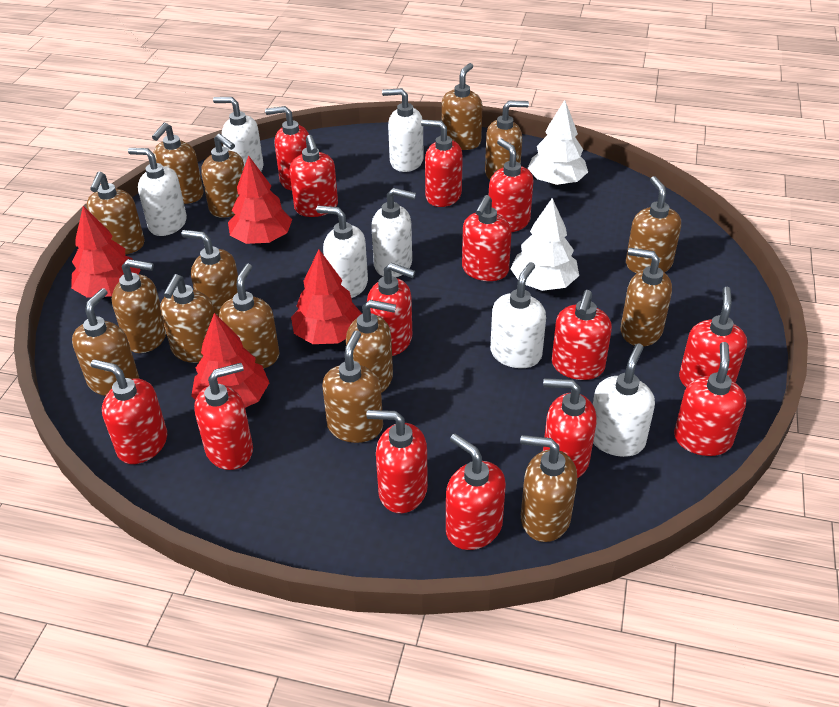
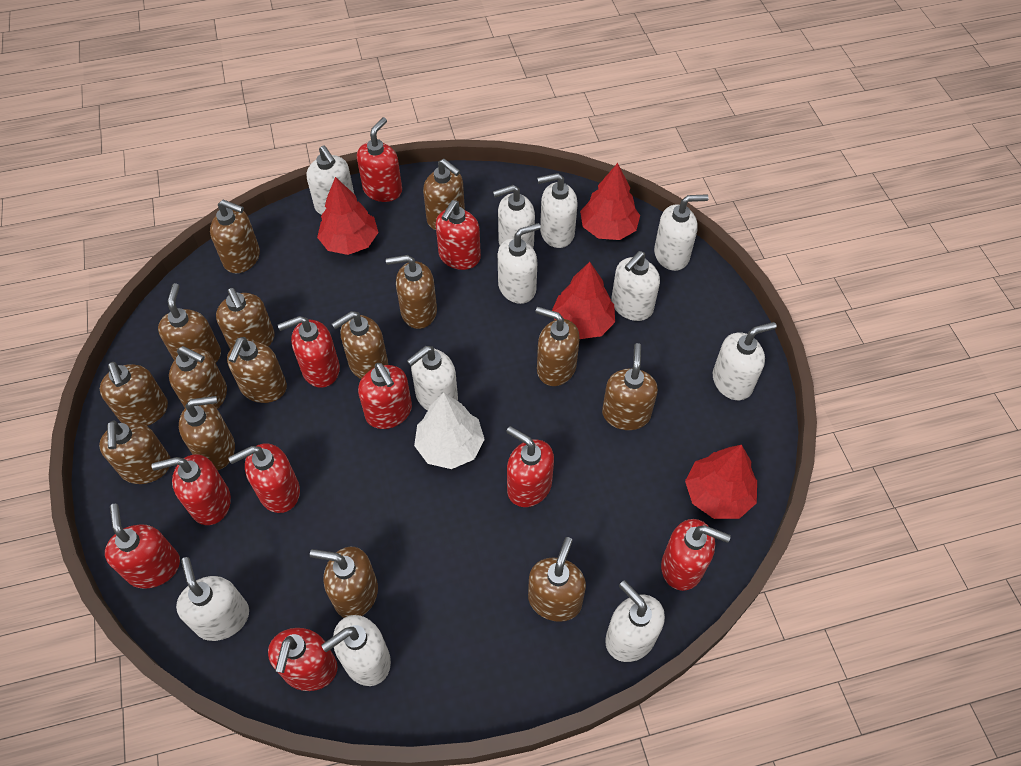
red soap dispenser: [91,359,167,464] [194,363,253,470] [265,106,309,190] [289,135,338,217] [366,410,428,513] [367,263,415,356] [421,120,463,207] [446,434,506,550] [462,195,512,281] [489,139,533,232] [543,378,596,478] [552,290,612,380] [674,342,746,456] [679,287,747,387] = 14 -> [105,504,180,589] [151,454,231,525] [228,443,300,513] [268,628,338,691] [278,316,340,388] [357,117,402,202] [358,363,412,429] [436,200,481,270] [506,426,554,507] [661,519,731,591] = 10
white soap dispenser: [128,148,187,236] [213,97,264,171] [316,206,368,298] [371,188,416,277] [382,88,424,172] [490,262,546,368] [593,344,655,457] = 7 -> [176,557,249,641] [307,146,354,215] [321,615,391,686] [407,346,458,410] [493,185,535,248] [498,223,541,304] [537,173,578,248] [605,580,665,662] [611,251,660,321] [654,194,709,271] [713,322,777,400] = 11
white tree: [510,198,579,291] [528,100,588,185] = 2 -> [414,392,485,469] = 1

